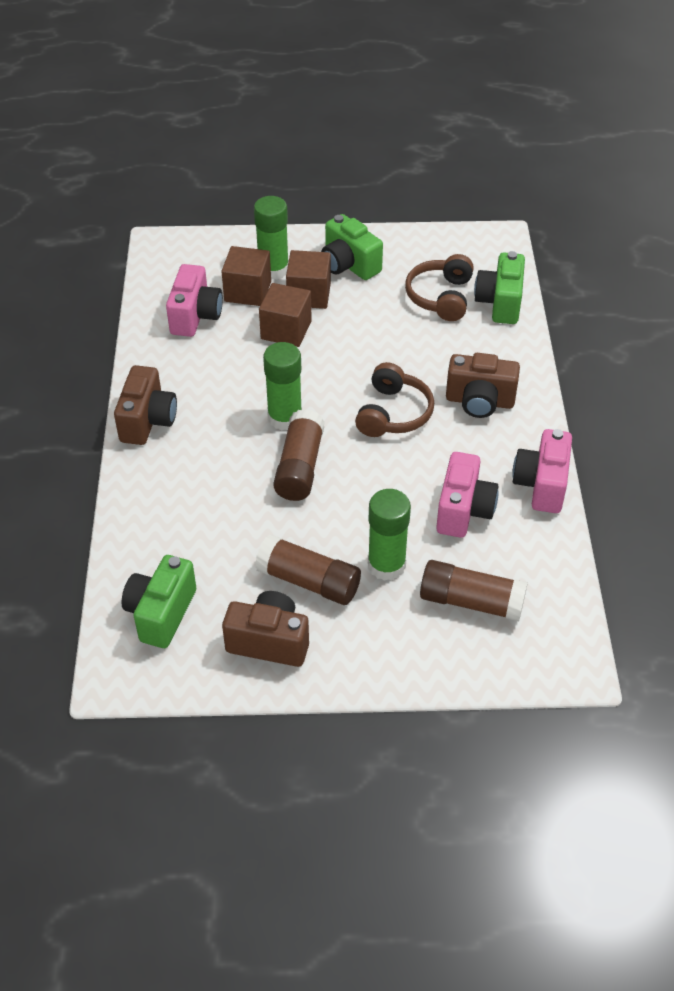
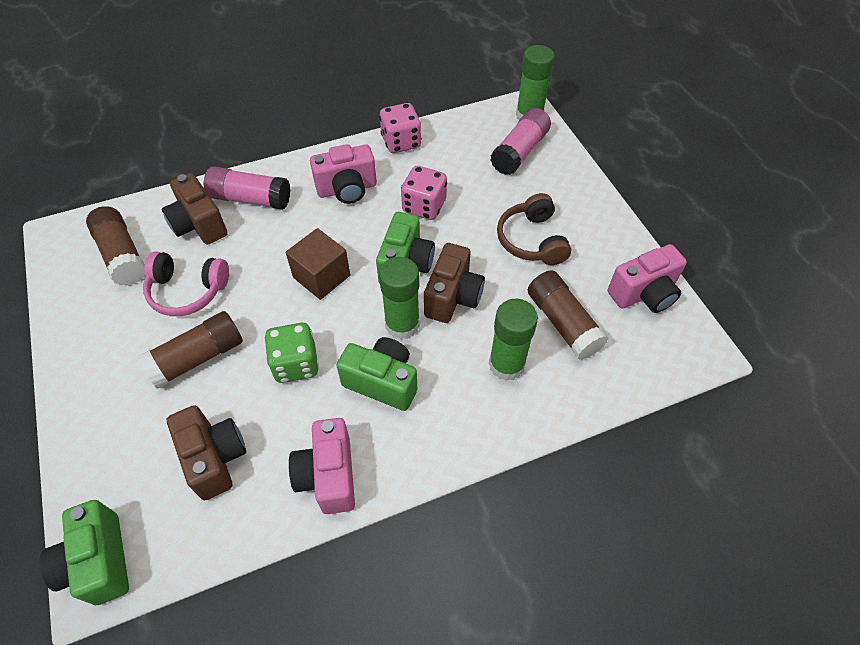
brown cube: [222,246,271,306] [259,283,312,347] [286,250,331,309] = 3 -> [286,228,350,300] = 1
brown headphones: [355,362,434,437] [405,254,474,321] = 2 -> [497,193,572,265] = 1
green dice: none = 0 -> [264,323,319,383] = 1
pink dice: none = 0 -> [379,103,421,153] [401,166,447,220] = 2
pink glue stick: none = 0 -> [204,166,290,210] [490,108,551,175] = 2
pink headphones: none = 0 -> [143,251,229,316] = 1

